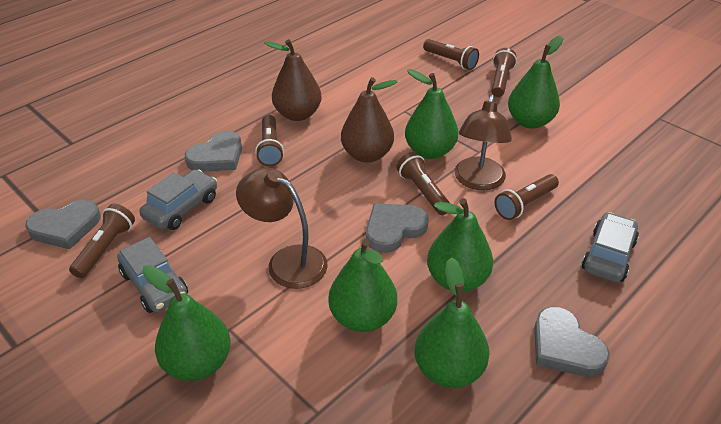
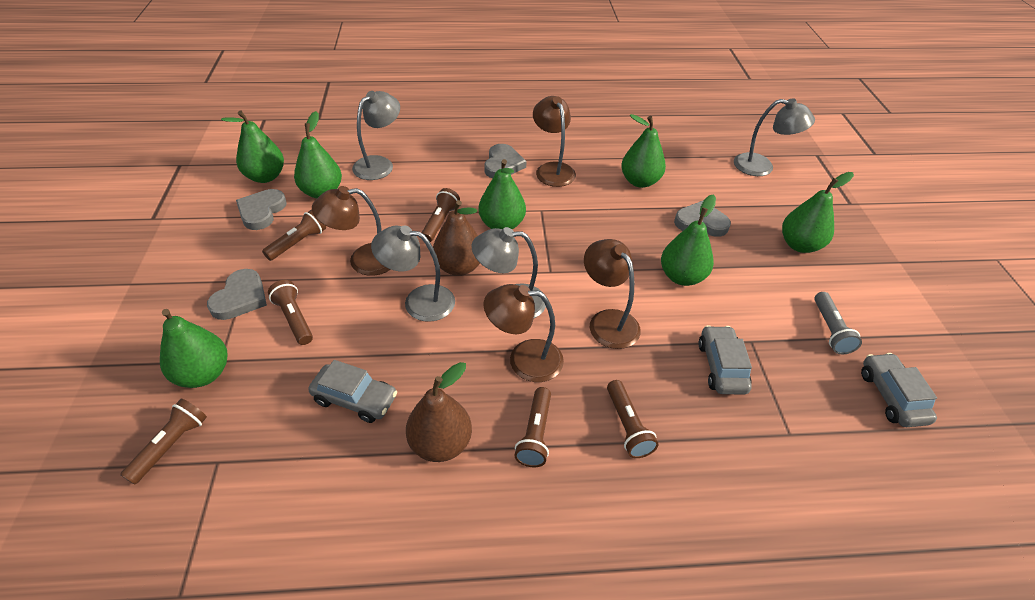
brown lamp: [236,168,328,289] [454,95,512,191] = 2 -> [312,186,391,276] [483,284,564,382] [533,96,576,187] [584,239,641,349] = 4
green pear: [142,265,231,381] [328,239,397,332] [405,69,458,159] [414,258,489,388] [427,198,493,292] [508,36,563,129] = 6 -> [160,309,228,388] [221,111,284,183] [294,111,342,198] [478,159,526,229] [621,114,666,188] [661,194,716,286] [782,172,854,253] = 7
grey flashlight: none = 0 -> [814,292,862,354] = 1
grey lamp: none = 0 -> [352,91,400,180] [371,226,455,322] [472,227,546,319] [734,98,815,176] = 4

